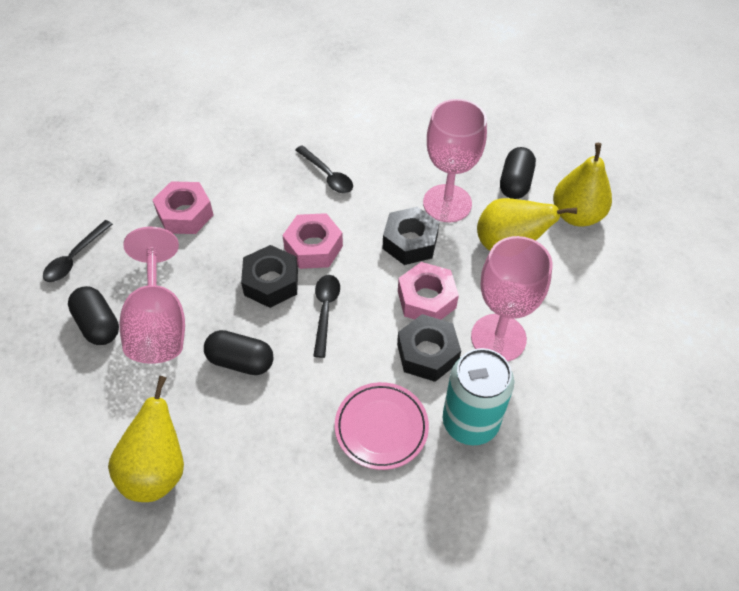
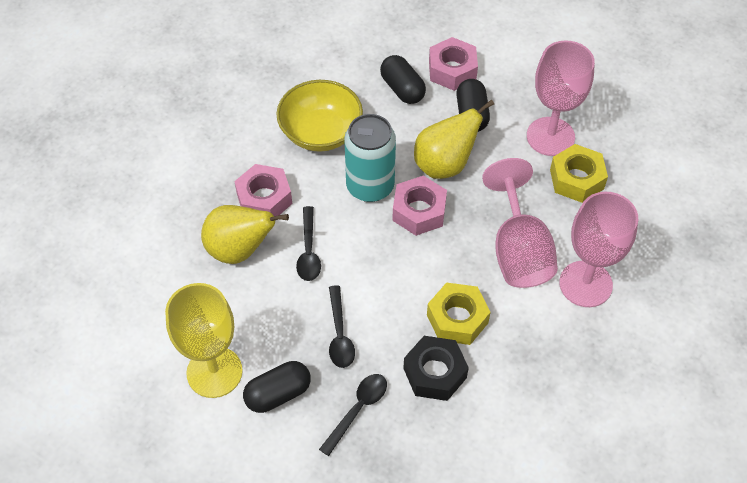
black nut: [241,245,298,308] [383,207,439,265] [397,314,461,382] = 3 -> [403,336,469,401] = 1
pink plate: [335,382,429,470] = 1 -> none = 0
yellow bowl: none = 0 -> [276,80,363,152] = 1
yellow goblet: none = 0 -> [165,283,243,398] = 1
yellow nut: none = 0 -> [427,283,491,345] [550,144,608,203] = 2
yellow pear: [108,376,184,502] [477,198,577,250] [553,143,612,226] = 3 -> [201,205,289,264] [414,99,494,179] = 2

